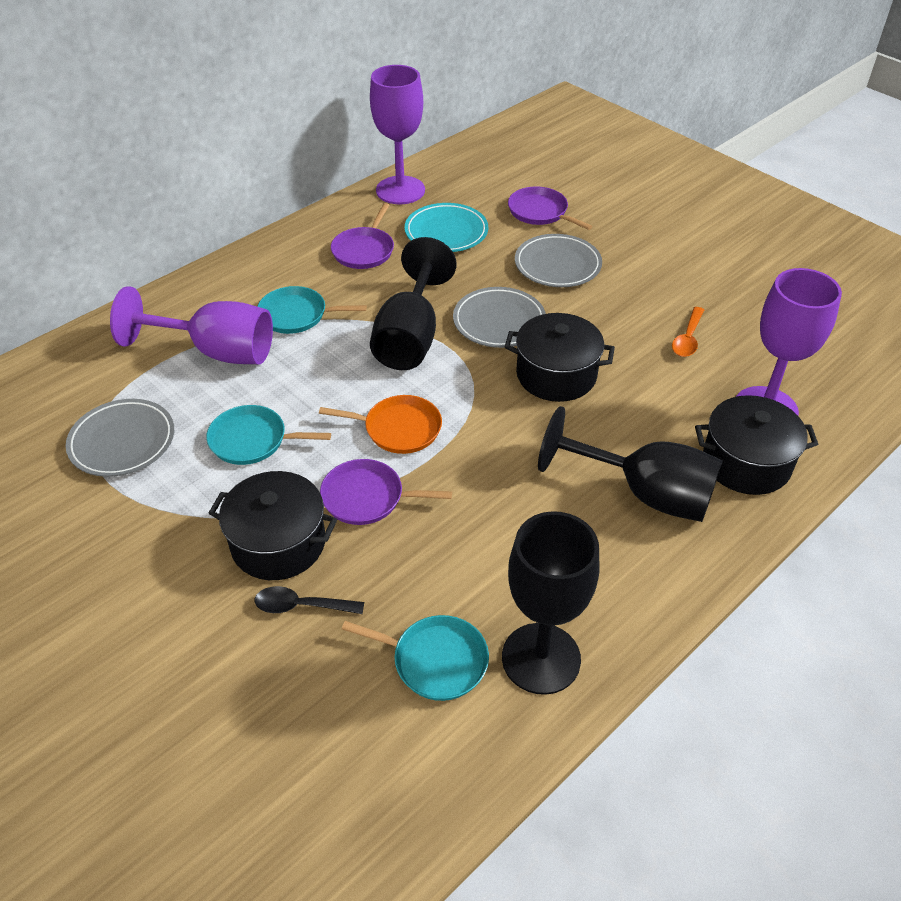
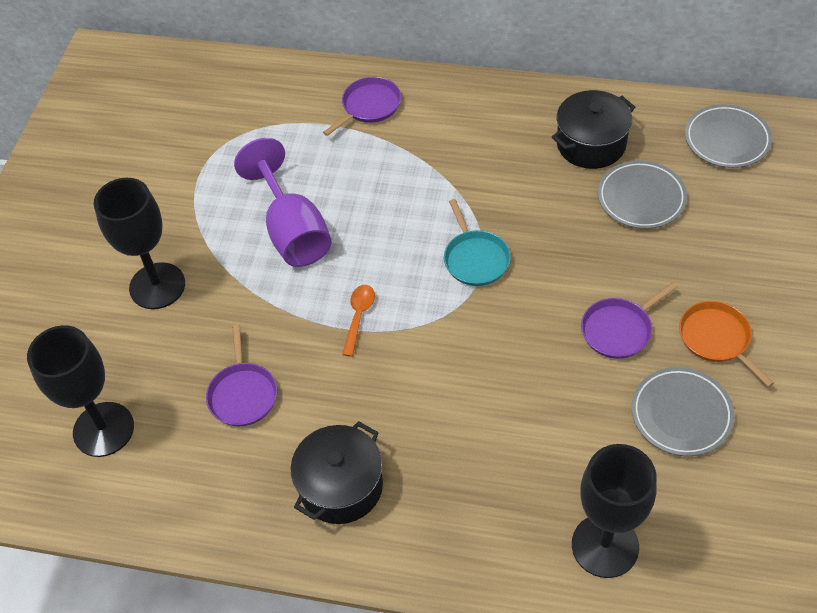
black pot: [209,471,337,580] [505,313,615,402] [695,395,818,495] = 3 -> [291,421,383,524] [552,90,635,169] = 2
black spoon: [255,586,364,614] = 1 -> none = 0
purple goblet: [110,286,273,364] [370,65,425,204] [736,268,842,415] = 3 -> [234,138,332,267] = 1
turquoise pan: [206,405,331,465] [257,286,367,334] [342,615,489,701] = 3 -> [444,199,511,286] = 1
turquoise plate: [405,203,488,252] = 1 -> none = 0

